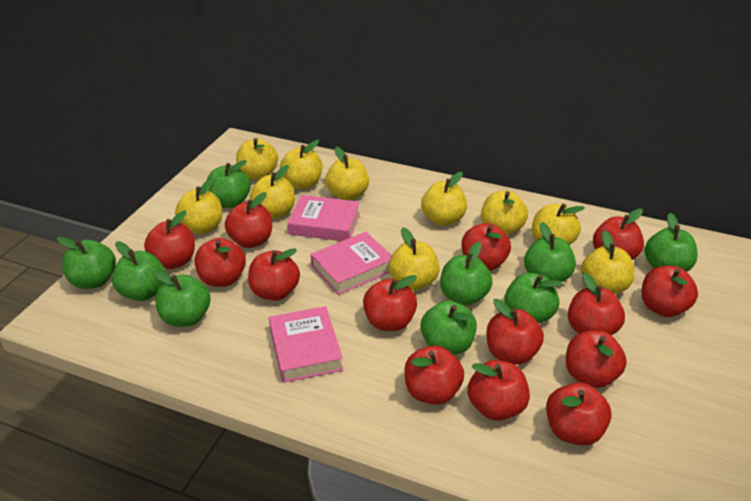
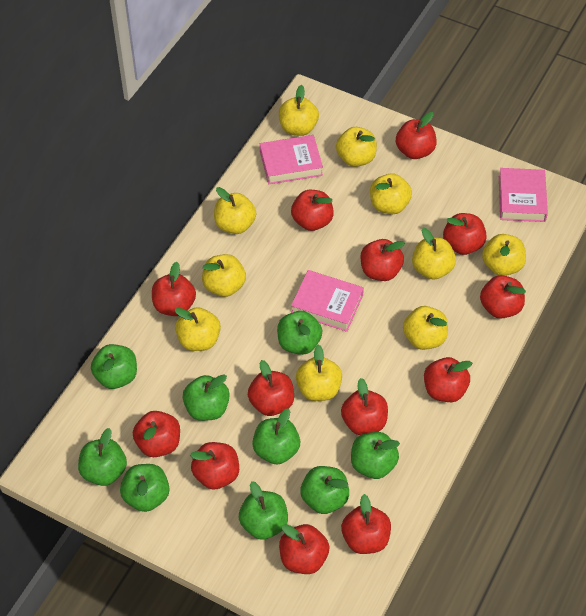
red apple: [144,210,195,269] [195,238,246,287] [225,192,272,248] [248,248,300,301] [363,275,417,331] [404,345,464,405] [462,223,511,271] [468,360,530,421] [487,299,544,365] [546,382,612,446] [566,331,627,388] [568,273,625,335] [593,208,644,260] [642,266,698,317] = 14 -> [133,411,180,457] [152,262,196,316] [190,442,239,489] [248,360,294,416] [279,524,329,574] [291,190,334,231] [341,378,388,435] [341,494,391,554] [361,239,405,281] [396,112,437,159] [424,357,472,402] [443,213,487,255] [480,275,526,319] = 13

